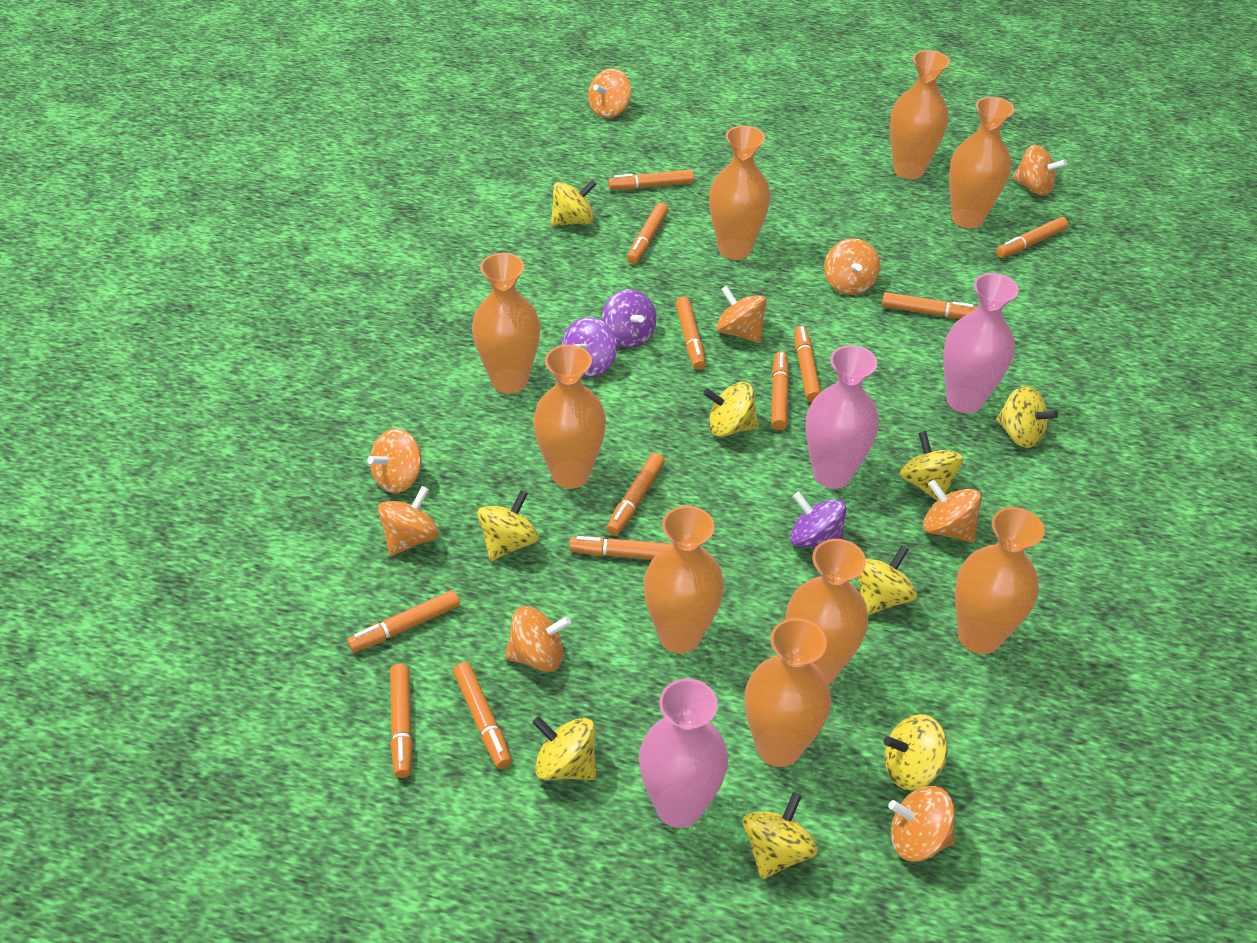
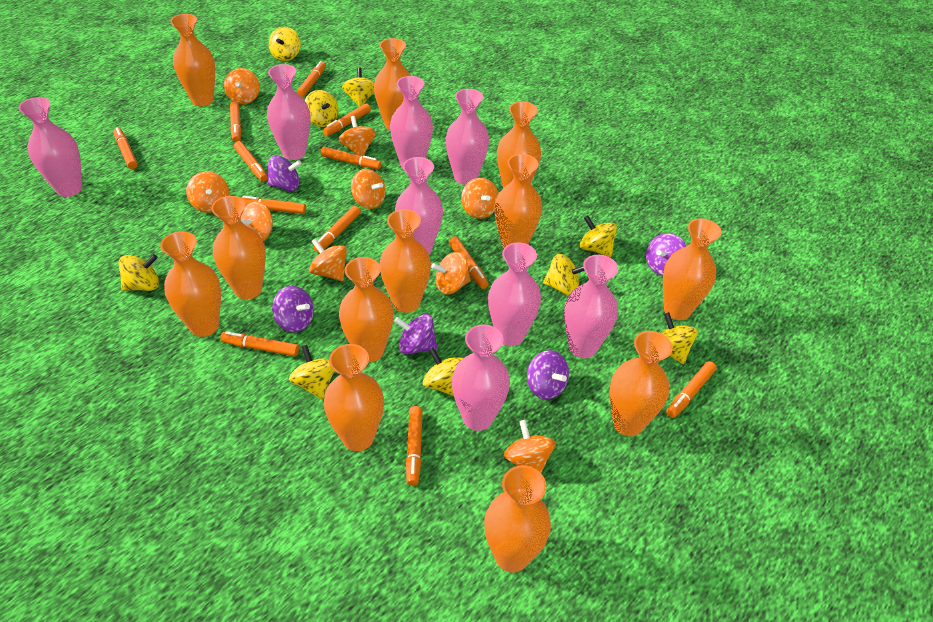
orange vase: [472,253,540,394] [533,344,606,489] [643,506,724,654] [709,126,771,260] [745,618,831,767] [786,539,868,684] [890,50,950,179] [949,97,1014,228] [955,507,1045,654] = 9 -> [160,231,221,337] [170,14,215,106] [211,196,266,300] [324,344,384,451] [339,257,394,362] [374,38,411,130] [379,209,431,313] [484,465,551,573] [495,154,542,249] [497,101,541,188] [609,331,672,436] [663,218,721,320] = 12
pink vase: [639,678,728,828] [806,345,879,489] [943,273,1019,413] = 3 -> [19,97,82,197] [267,64,311,160] [390,76,433,168] [395,157,443,254] [446,89,489,185] [452,325,510,431] [488,242,541,346] [564,255,618,358] = 8
purple spinning top: [561,317,617,377] [602,289,656,348] [790,492,847,548] = 3 -> [267,155,301,191] [272,286,314,332] [394,314,438,355] [527,350,569,400] [646,233,686,276] = 5

